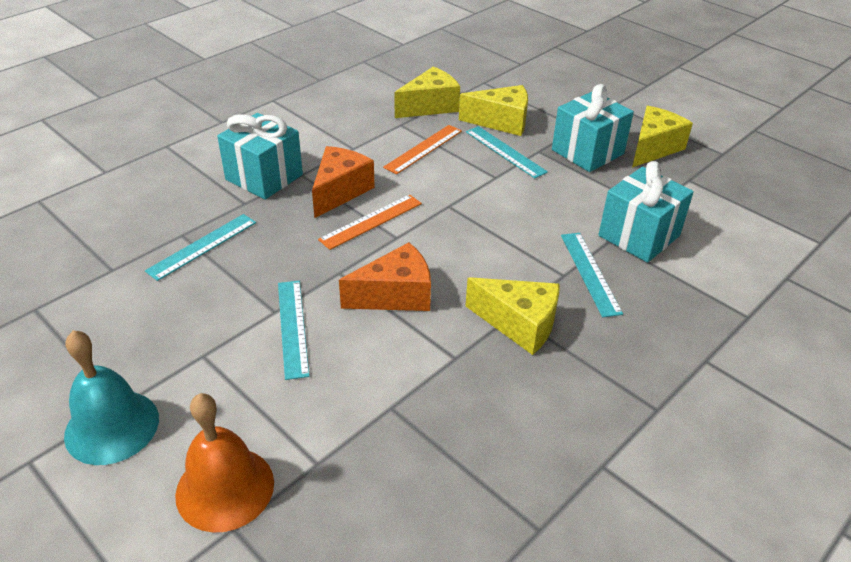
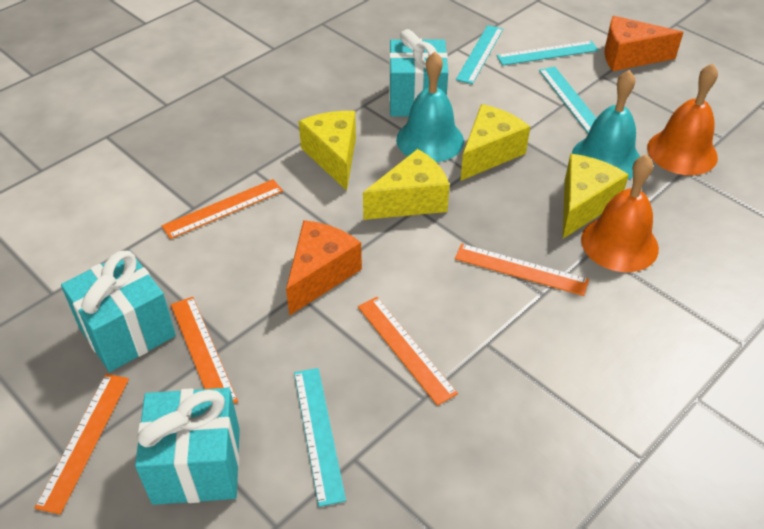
orange bell: [175,393,274,533] = 1 -> [581,154,659,272] [647,63,718,175] = 2
orange ruler: [318,194,422,250] [383,125,462,174] = 2 -> [35,374,129,514] [162,179,283,239] [171,297,238,403] [358,297,458,406] [455,244,589,296] = 5
turquoise bell: [64,330,159,465] = 1 -> [396,52,464,162] [572,70,640,180] = 2

